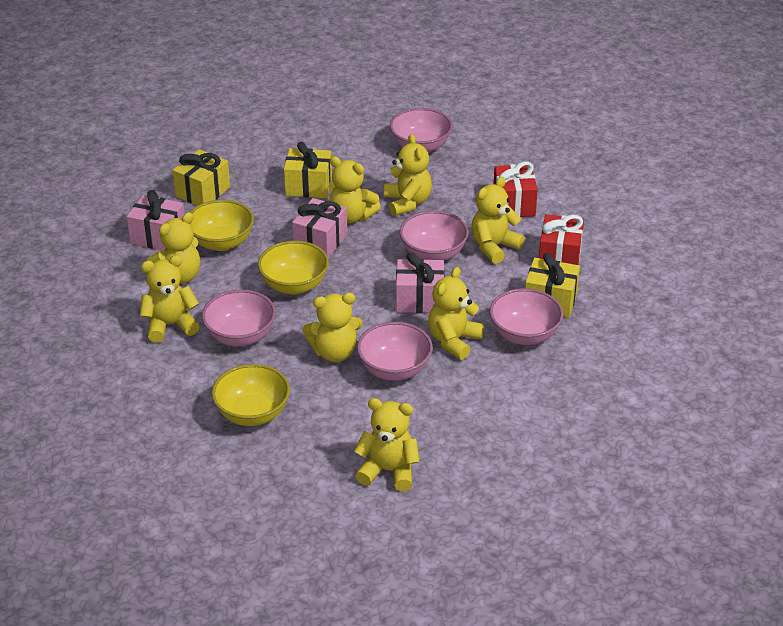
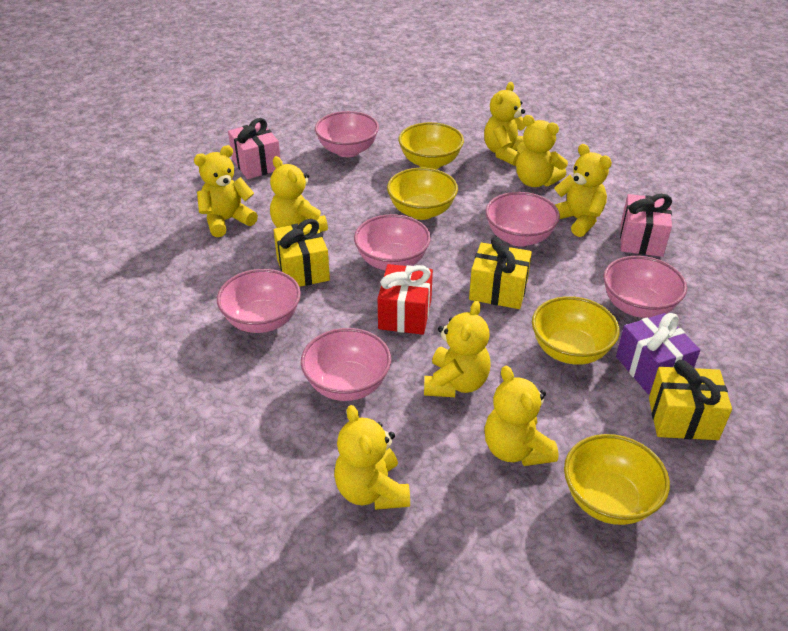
pink bowl: [202,290,276,346] [357,322,433,381] [390,108,453,153] [399,211,468,261] [489,288,563,345] = 5 -> [217,269,301,333] [301,328,391,401] [315,111,379,157] [354,214,431,271] [485,192,560,247] [603,256,687,318] = 6
pink gift: [127,190,185,250] [292,198,347,258] [396,252,445,313] = 3 -> [228,118,280,179] [620,194,672,257] = 2
purple gift: none = 0 -> [616,313,700,395] = 1
red gift: [494,162,538,217] [539,214,584,265] = 2 -> [378,264,433,335] = 1
yellow bowl: [190,200,254,251] [212,364,290,426] [258,241,329,294] = 3 -> [387,168,458,220] [398,122,464,169] [532,296,620,365] [564,434,670,525] = 4

